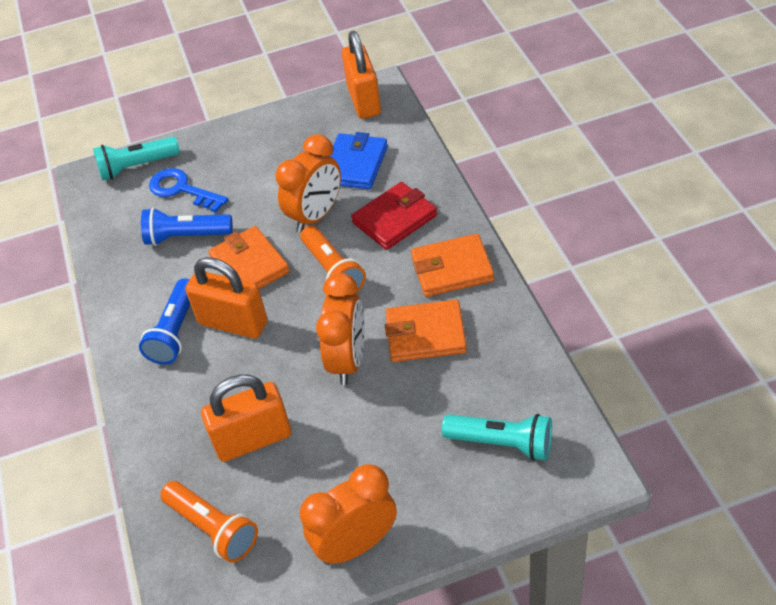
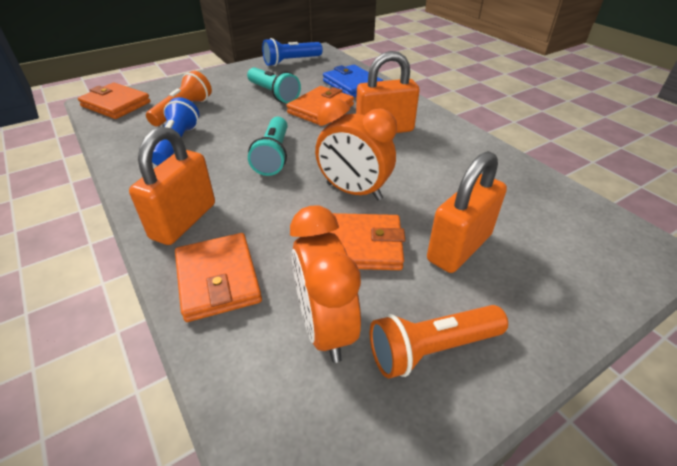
blue key: [149,168,229,213] = 1 -> none = 0
orange clock: [275,134,341,233] [300,464,397,565] [316,273,364,385] = 3 -> [290,206,361,363] [315,98,397,200] = 2
orange wallet: [208,226,290,289] [385,300,467,362] [411,234,494,297] = 3 -> [78,83,151,119] [175,233,262,322] [286,86,354,125] [329,213,405,270] = 4
red wallet: [351,182,437,250] = 1 -> none = 0

